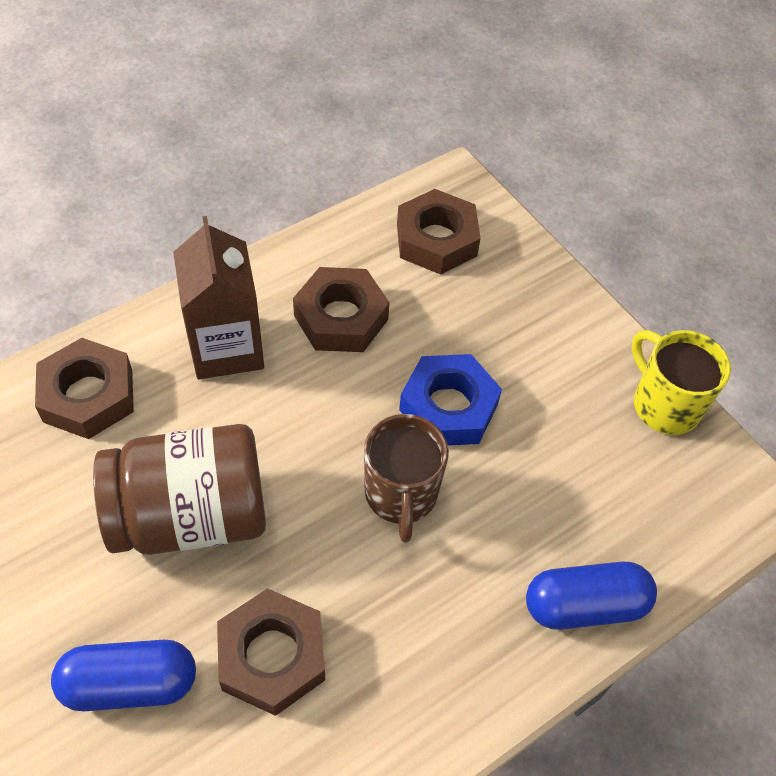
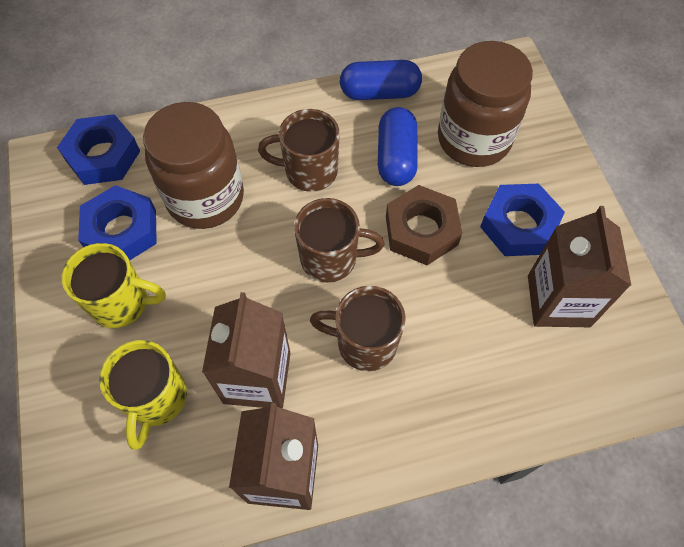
blue nut: [399,354,502,446] = 1 -> [57,114,140,185] [78,185,157,260] [480,184,565,256] = 3
brown carton: [173,216,264,379] = 1 -> [202,292,291,408] [229,403,318,510] [528,206,632,327] = 3
brown jar: [93,424,266,555] = 1 -> [143,102,244,229] [438,41,533,167] = 2
brown mug: [364,414,449,543] = 1 -> [258,109,340,192] [294,198,384,283] [310,286,406,371] = 3
brown nut: [35,338,134,439] [217,588,325,716] [293,267,390,352] [397,189,481,275] = 4 -> [386,185,462,265] = 1
yellow mug: [631,330,731,435] = 1 -> [62,243,166,328] [99,340,187,450] = 2

